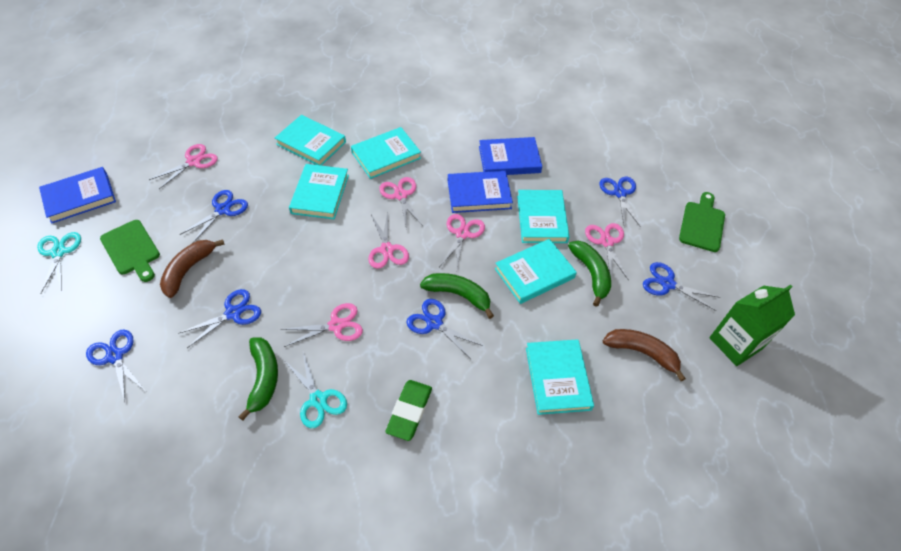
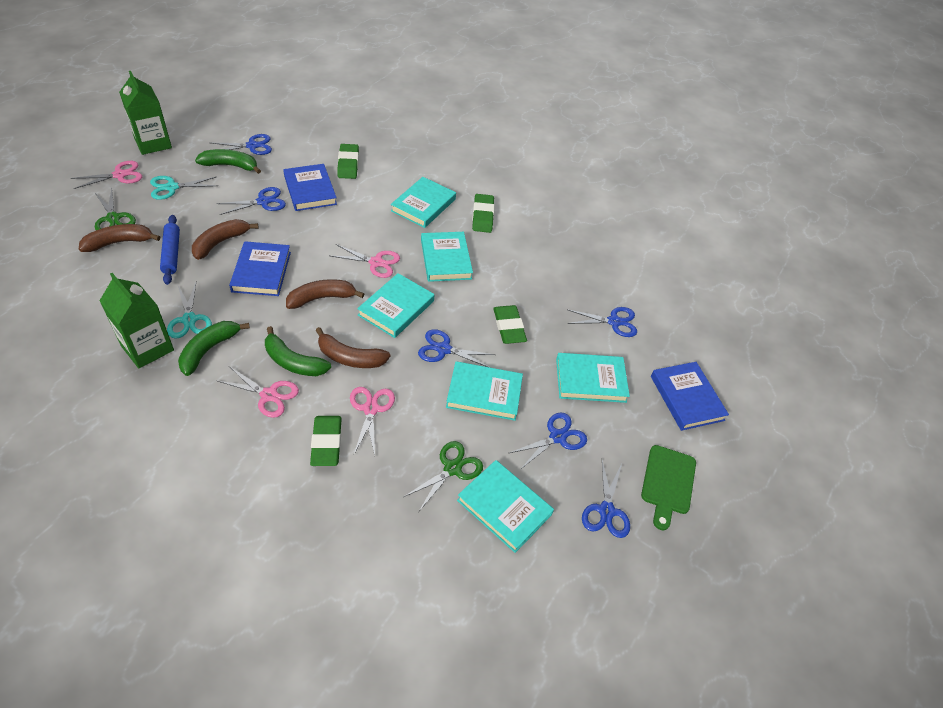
blue rolling pin: none = 0 -> [160,215,180,285] = 1
brown banana: [160,239,225,298] [603,329,686,381] = 2 -> [79,224,160,252] [192,219,259,260] [286,279,364,309] [316,327,390,368] = 4
green carton: [709,285,795,366] = 1 -> [99,273,174,368] [119,71,172,155] = 2
green cutting board: [100,220,160,282] [679,192,725,252] = 2 -> [641,445,696,531] = 1
green eraser: [385,380,432,441] = 1 -> [310,416,342,466] [337,144,359,179] [472,194,494,233] [493,305,527,344] = 4
green scissors: none = 0 -> [95,188,136,230] [404,441,483,511] = 2
pink scissors: [149,144,218,189] [281,303,363,347] [368,212,409,269] [379,177,423,230] [439,214,485,271] [585,223,629,280] = 6 -> [71,161,142,189] [216,366,299,418] [331,244,400,278] [350,387,395,455] = 4

